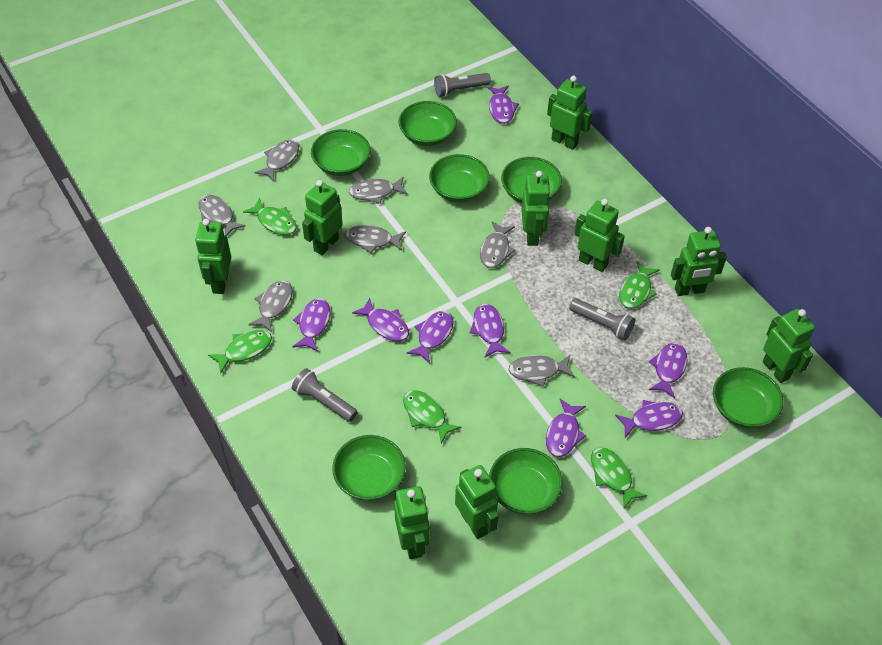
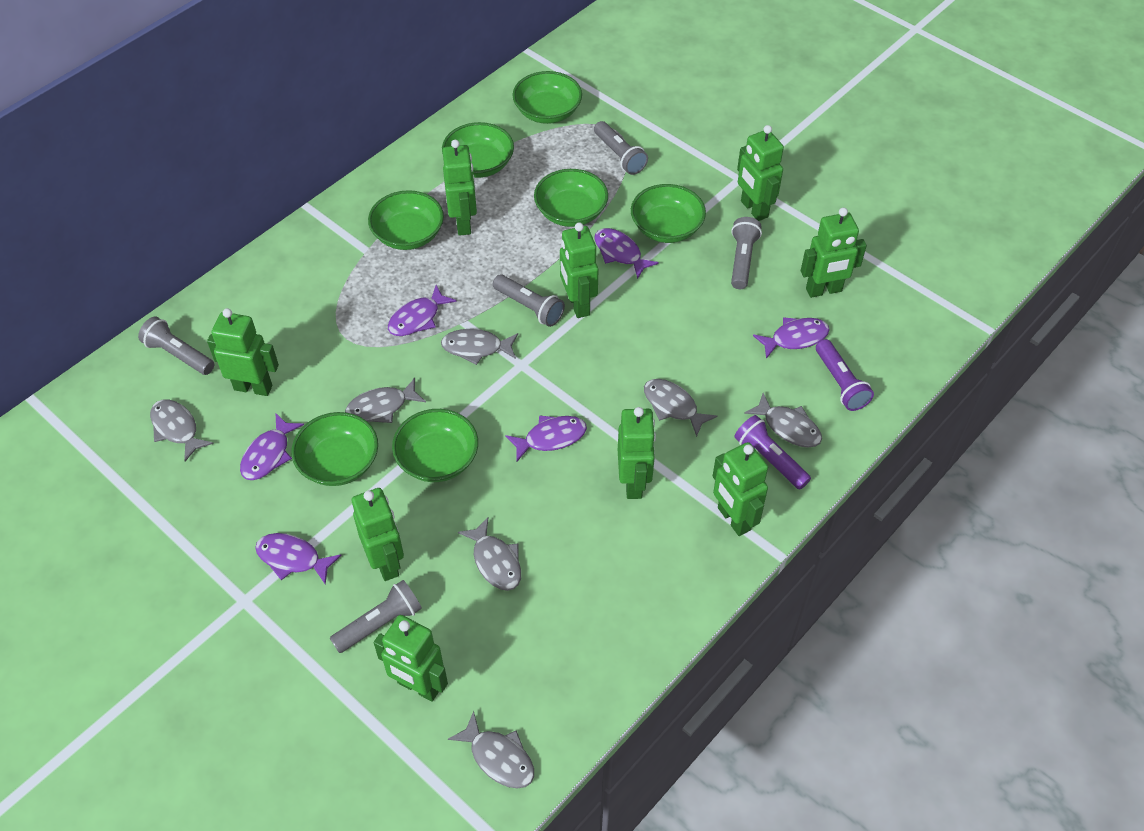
green fish: [208,330,272,373] [243,198,296,235] [403,390,461,444] [591,447,647,508] [619,261,660,309] = 5 -> none = 0
grey flashlight: [292,368,357,422] [434,73,491,97] [569,298,635,341] = 3 -> [138,317,214,375] [330,580,422,653] [493,274,565,327] [594,121,648,175] [731,217,762,289] = 5
purple fish: [292,298,330,352] [352,297,409,341] [407,311,454,364] [470,304,510,357] [487,85,519,124] [546,399,586,457] [615,400,683,438] [649,342,687,398] = 8 -> [240,413,304,480] [255,533,342,585] [388,285,457,336] [505,415,587,461] [594,228,659,279] [753,317,830,359] = 6
purple flashlight: none = 0 -> [734,415,811,490] [816,339,874,411] = 2

